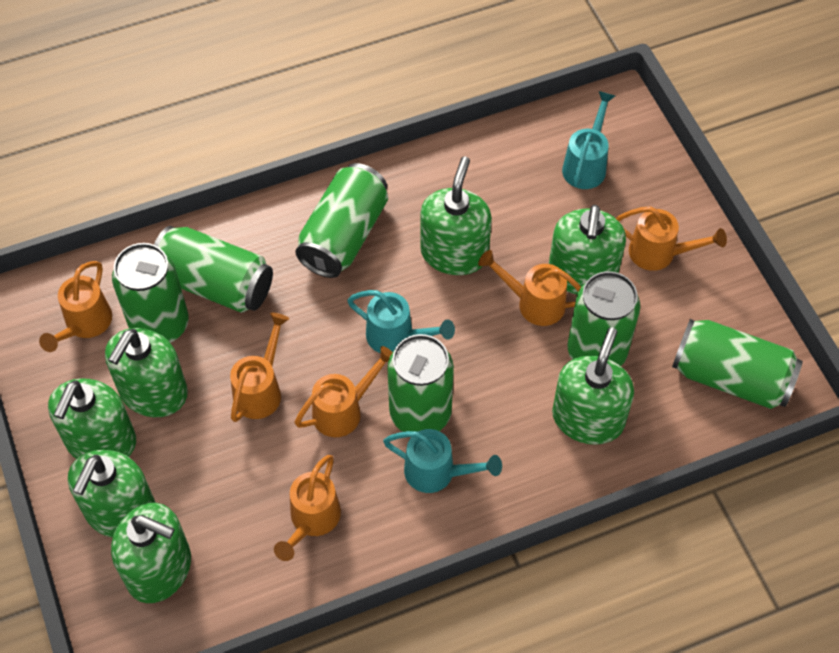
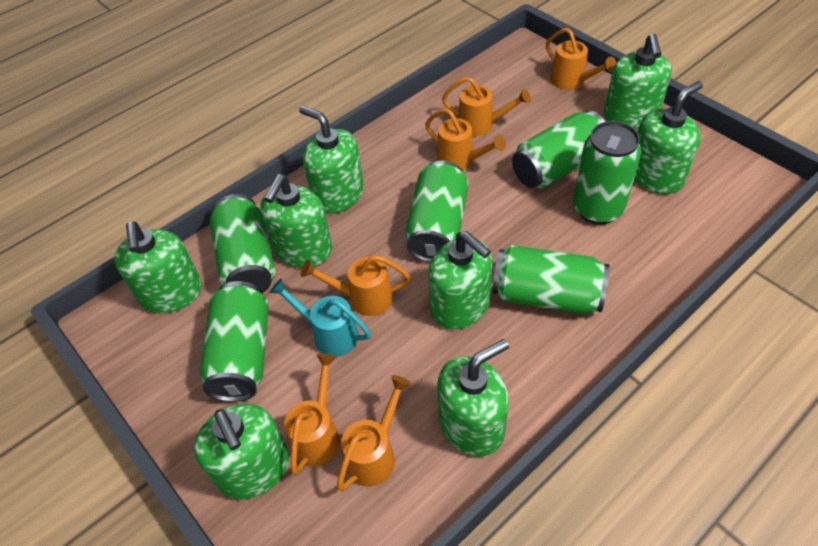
green soap dispenser: [48,378,136,459] [68,450,156,538] [105,328,188,417] [111,503,191,603] [420,157,492,275] [549,205,626,294] [552,327,634,445] = 7 -> [114,222,202,313] [194,404,289,499] [260,174,332,268] [299,106,364,214] [428,231,493,330] [437,339,509,456] [604,33,672,129] [634,81,703,194] = 8
turquoise watering can: [347,290,455,353] [383,429,502,493] [562,91,615,189] = 3 -> [269,278,371,357] = 1

